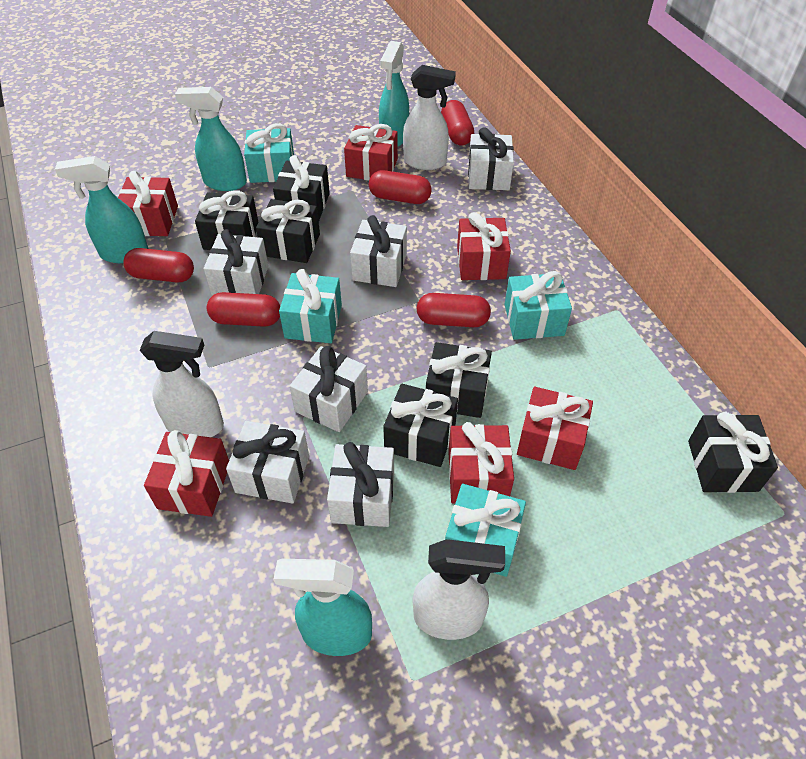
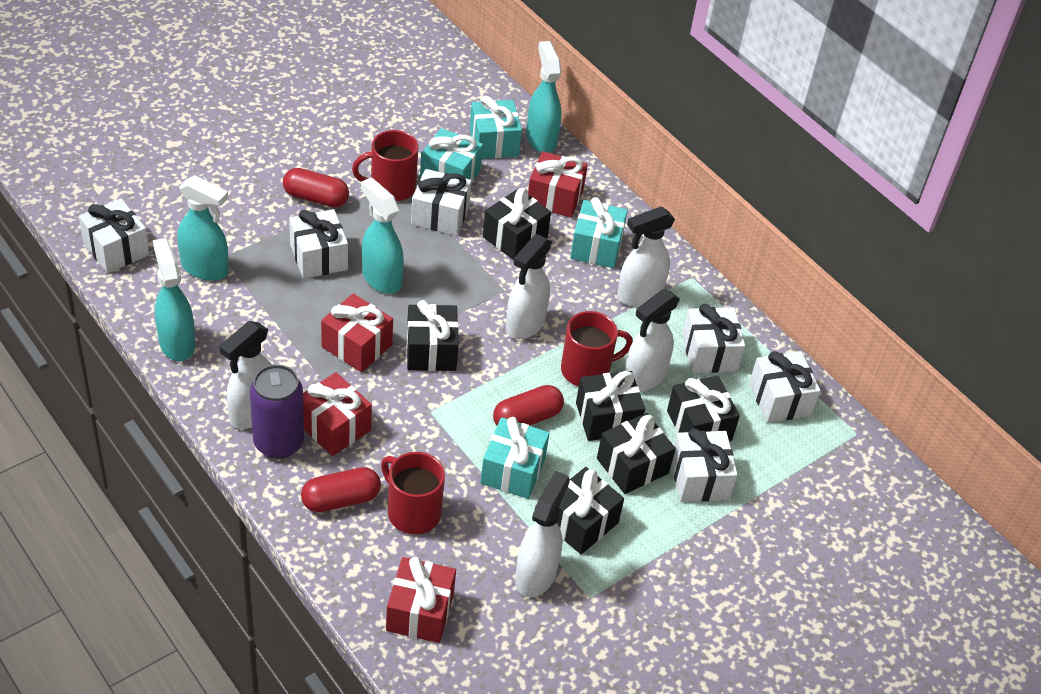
purple can: none = 0 -> [250,364,304,459] = 1
red capsule: [123,248,194,282] [207,292,280,327] [369,170,432,204] [417,293,491,327] [441,100,474,146] = 5 -> [283,168,349,207] [301,467,381,512] [493,385,564,426] = 3
red gift: [118,171,178,236] [144,430,229,517] [344,124,398,181] [448,422,514,503] [457,212,511,280] [517,387,593,470] = 6 -> [303,372,372,456] [321,294,393,372] [386,557,456,643] [528,151,588,218] = 4
red mug: none = 0 -> [352,130,418,201] [381,452,445,534] [561,311,633,386] = 3
white spray bottle: [140,331,224,437] [403,65,456,170] [413,539,505,640] = 3 -> [219,321,272,429] [506,234,552,339] [515,471,570,597] [617,206,675,306] [625,289,680,392] = 5

